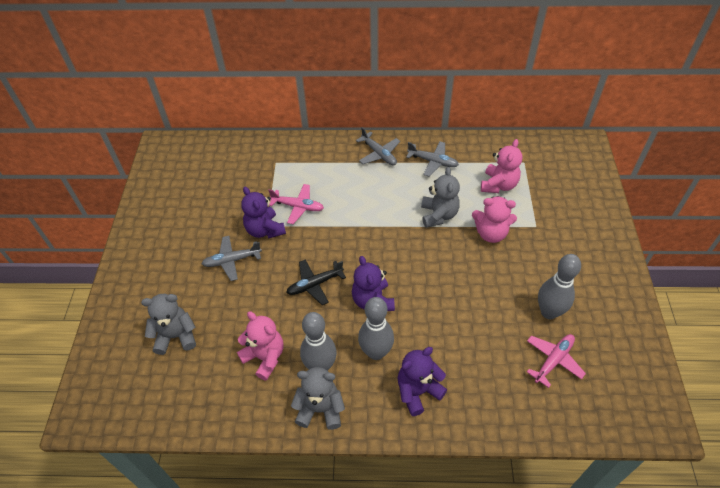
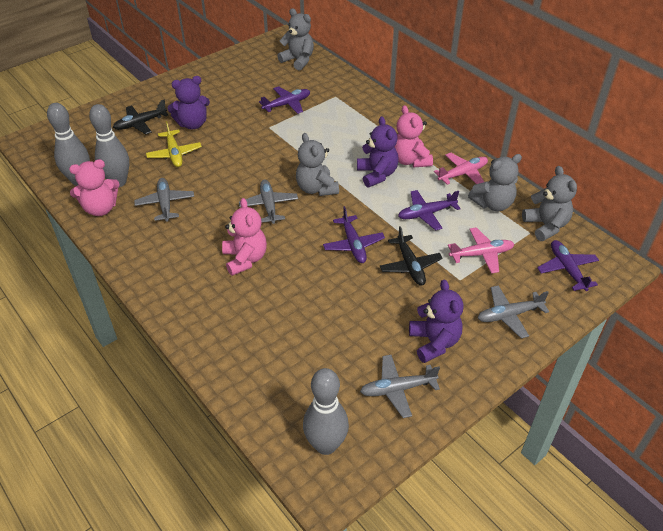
black plane: [286,260,346,305] = 1 -> [113,100,168,134] [380,226,443,286] = 2
grey plane: [202,236,262,281] [356,127,400,165] [406,141,459,177] = 3 -> [134,178,194,222] [239,180,298,224] [360,355,440,418] [478,285,549,338] = 4
grey teddy bear: [141,294,196,355] [291,367,345,430] [421,167,460,228] = 3 -> [277,8,314,71] [296,133,339,196] [468,154,522,211] [522,166,577,241] = 4
purple plane: none = 0 -> [259,86,310,114] [323,206,385,263] [398,190,461,230] [537,240,599,291] = 4
yellow plane: none = 0 -> [146,121,202,167] = 1

